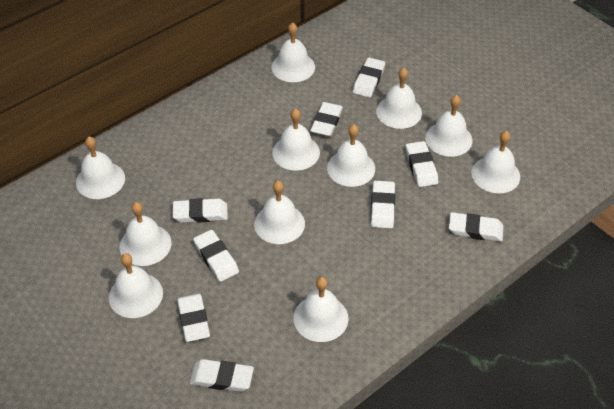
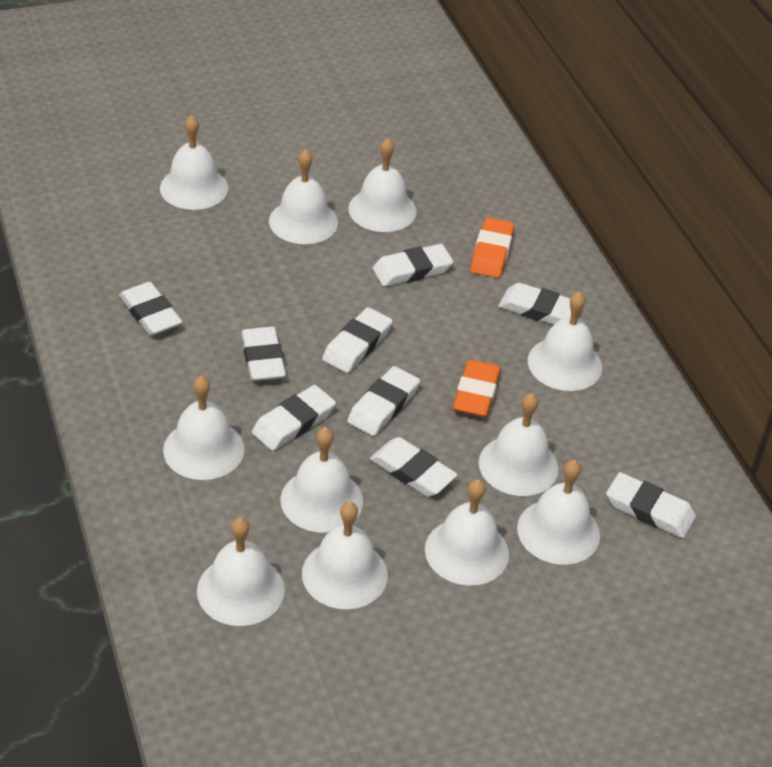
orange eraser: none = 0 -> [453,360,501,417] [470,217,514,278] = 2

